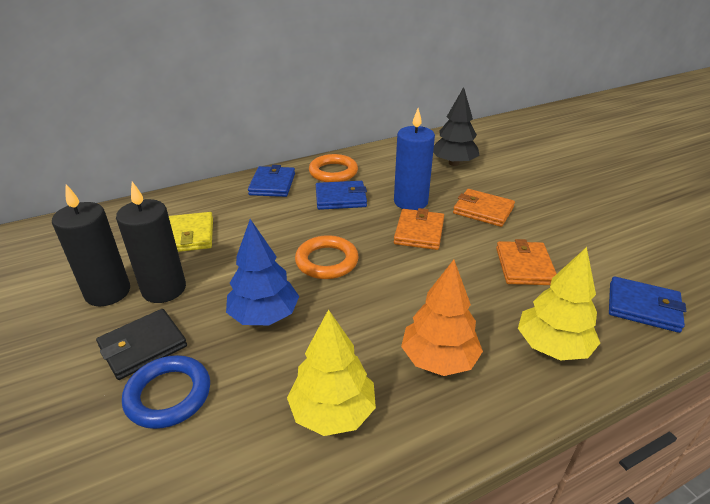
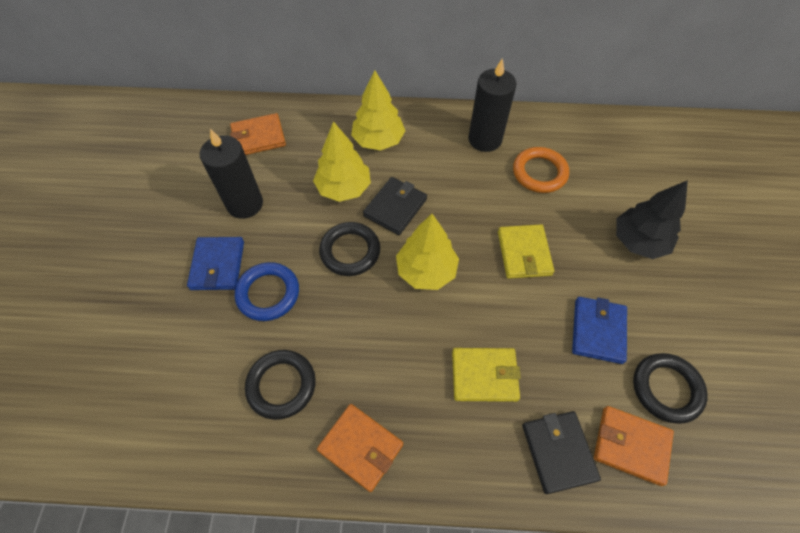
black ring: none = 0 -> [245,350,316,420] [319,222,380,276] [633,353,708,424] = 3
black wallet: [96,309,187,380] = 1 -> [363,177,427,235] [522,411,601,494] = 2
blue candle: [394,108,435,210] = 1 -> none = 0
blue tree: [226,219,299,325] = 1 -> none = 0
blue wallet: [248,165,295,197] [316,181,367,210] [609,276,686,333] = 3 -> [187,237,244,290] [572,297,627,364] = 2
orange ring: [295,235,359,279] [309,154,358,182] = 2 -> [513,147,569,193] = 1
orange tree: [401,260,483,376] = 1 -> none = 0
yellow tree: [287,309,376,436] [518,247,600,360] = 2 -> [313,121,371,202] [351,70,405,151] [396,214,459,290] = 3
yellow wallet: [169,212,213,252] = 1 -> [452,348,521,402] [498,225,554,279] = 2

